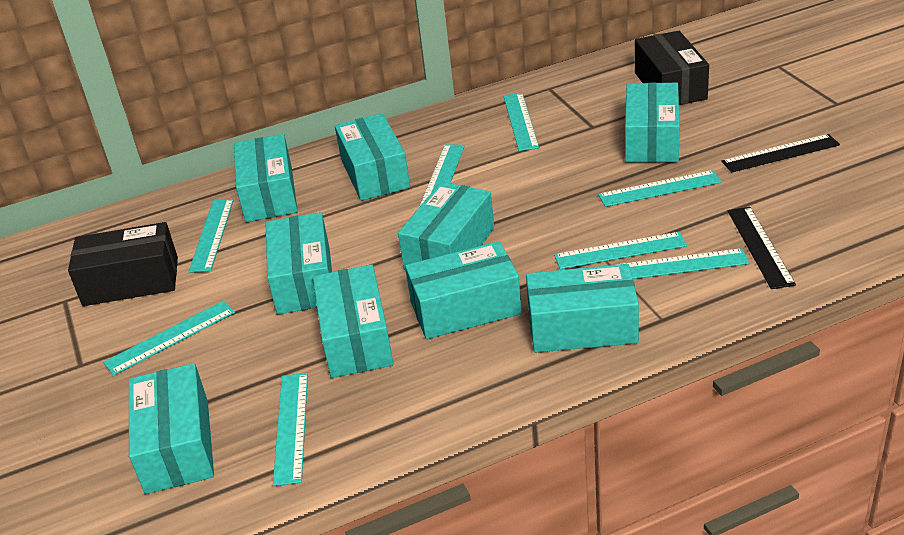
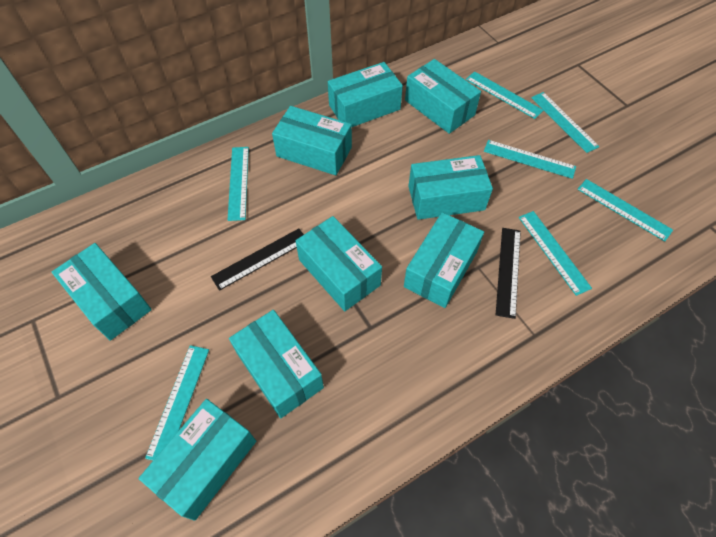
black box: [68,222,178,306] [635,31,709,105] = 2 -> none = 0
turquoise ruler: [103,301,235,376] [188,199,234,273] [273,373,308,486] [419,144,465,207] [503,93,539,151] [554,232,687,269] [598,170,722,207] [616,248,749,279] = 8 -> [145,345,209,460] [228,147,249,221] [466,71,544,119] [484,140,576,179] [518,211,592,296] [531,92,600,153] [577,179,673,242] = 7

